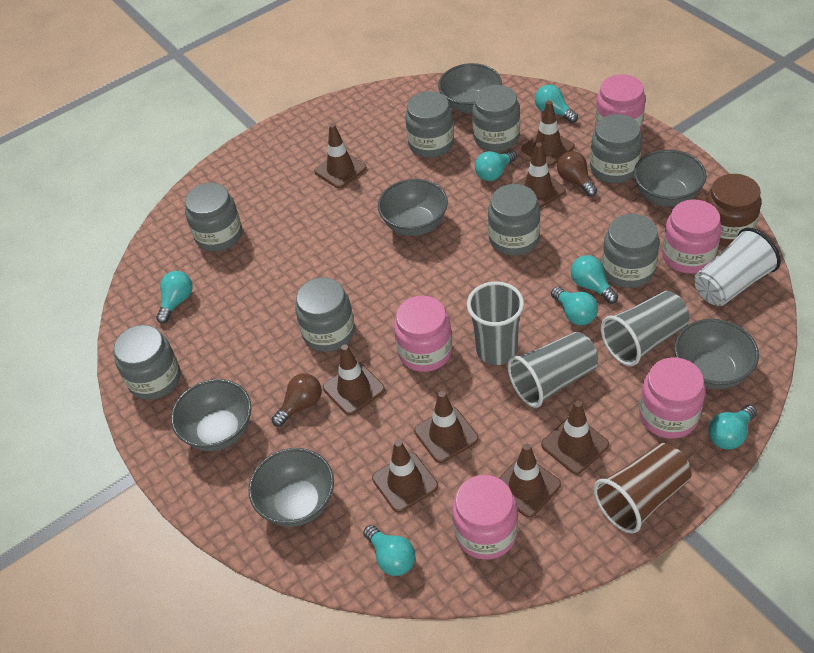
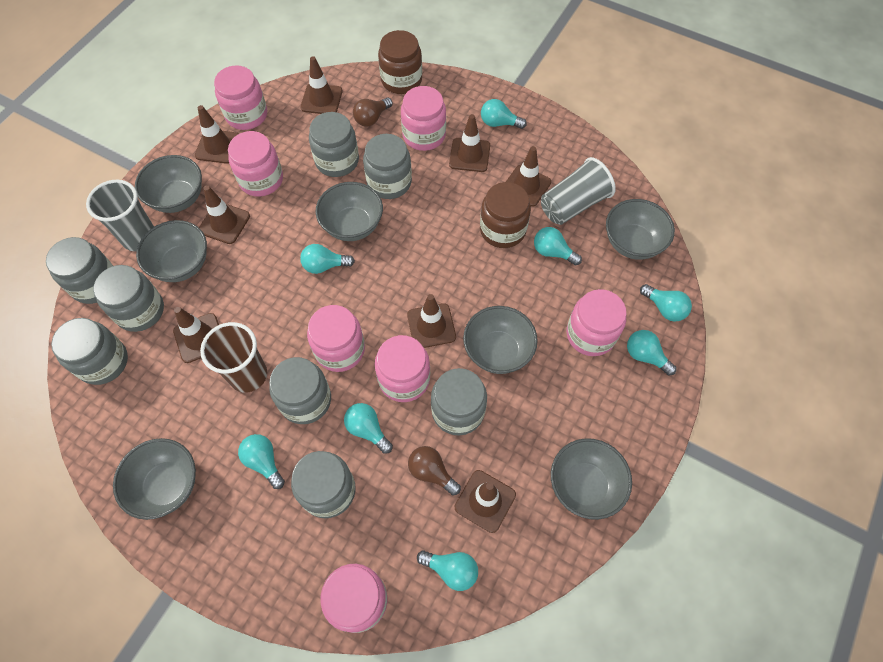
brown jar: [706,174,761,246] = 1 -> [378,30,422,94] [480,182,531,248] = 2
grey bowl: [171,379,251,451] [248,448,334,527] [378,179,448,236] [438,63,502,114] [634,150,707,207] [674,319,759,390] = 6 -> [113,438,196,520] [135,155,202,213] [136,220,207,282] [316,182,383,241] [463,306,538,374] [551,438,632,520] [606,199,675,260] = 7
grey cup: [467,281,524,365] [507,332,598,408] [601,291,689,366] = 3 -> [86,180,154,251] [541,157,616,225] = 2
pink jar: [394,296,452,372] [452,475,518,560] [595,74,646,131] [639,357,706,439] [662,199,722,274] = 5 -> [214,65,267,130] [228,131,283,197] [307,305,365,372] [320,564,387,633] [375,335,430,402] [401,86,446,151] [567,289,626,356] = 7
turquoise light bulb: [156,271,193,324] [363,525,415,576] [475,150,517,181] [535,85,578,123] [551,287,598,325] [571,255,618,304] [708,405,757,450] = 7 -> [238,434,285,489] [300,244,355,274] [344,403,393,454] [417,550,478,591] [481,99,527,129] [534,227,582,265] [627,330,677,375] [640,284,692,322] = 8
white cup: [694,228,781,306] = 1 -> none = 0

